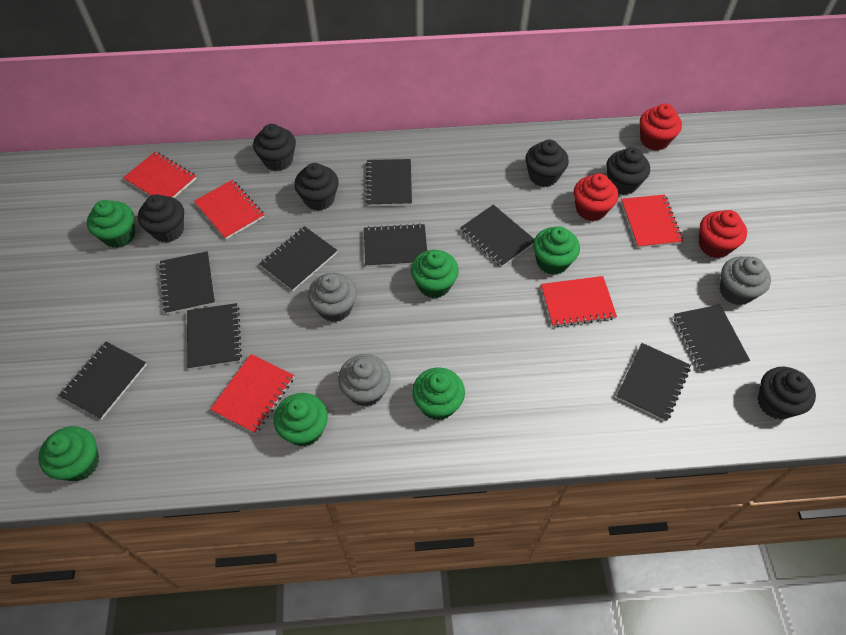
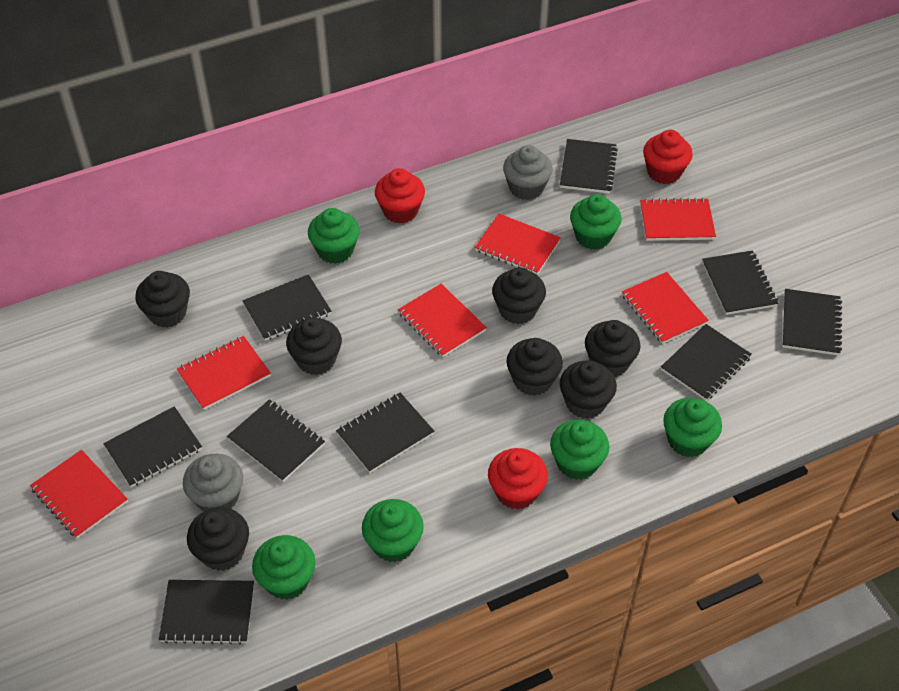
black cupcake: [138,194,184,243] [253,124,296,171] [294,163,339,211] [525,140,569,187] [606,147,650,195] [758,367,816,420] = 6 -> [135,271,190,328] [187,507,249,571] [286,317,342,375] [492,267,546,324] [506,338,563,396] [560,360,617,419] [585,320,641,377] = 7
grey cupcake: [308,273,357,322] [338,354,390,407] [720,256,771,305] = 3 -> [183,454,243,511] [503,145,553,200] = 2
red notebook: [123,152,197,198] [194,180,264,239] [210,354,294,434] [541,276,617,327] [621,194,683,248] = 5 -> [30,450,128,539] [177,336,271,410] [398,284,487,357] [475,214,561,275] [622,272,709,344] [640,198,716,241] = 6

